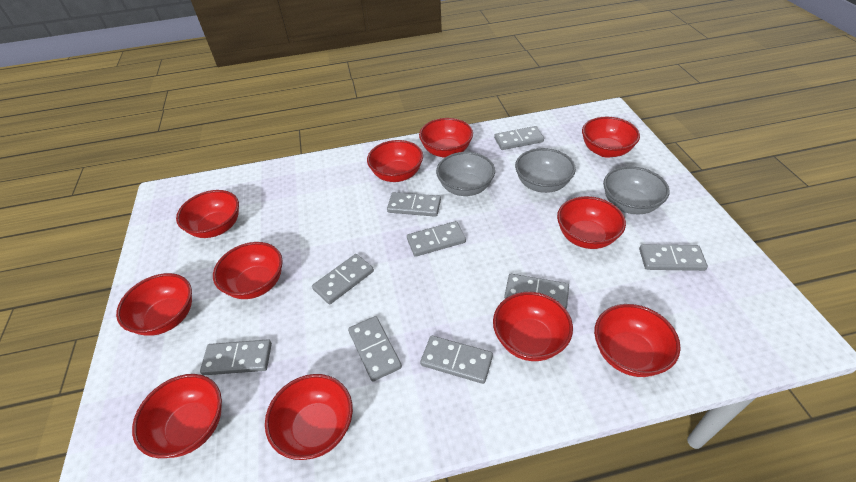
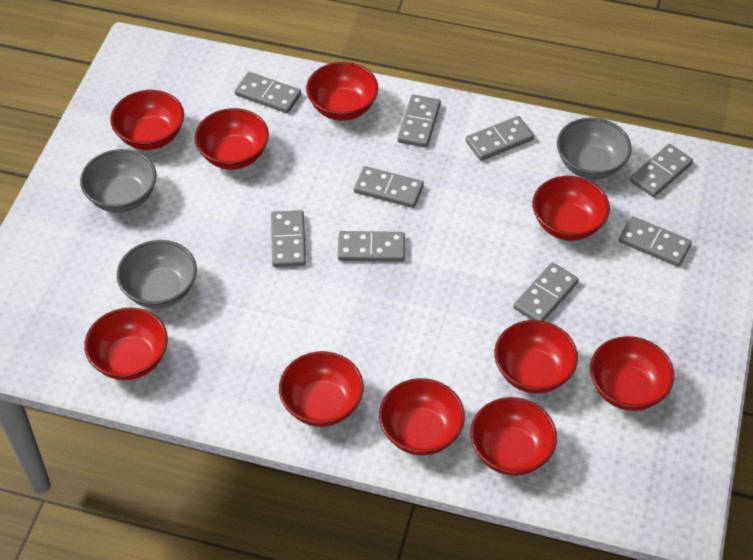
red bowl: [116,273,192,336] [132,374,222,458] [176,190,239,238] [213,242,283,299] [265,374,353,460] [367,140,423,182] [419,118,473,158] [493,292,573,361] [557,196,626,249] [582,117,640,158] [594,304,680,377] = 11 -> [84,307,168,380] [110,90,184,150] [194,108,269,170] [279,351,364,427] [306,62,378,121] [379,378,465,455] [470,397,557,476] [494,320,578,393] [532,176,610,241] [590,336,674,411] = 10

